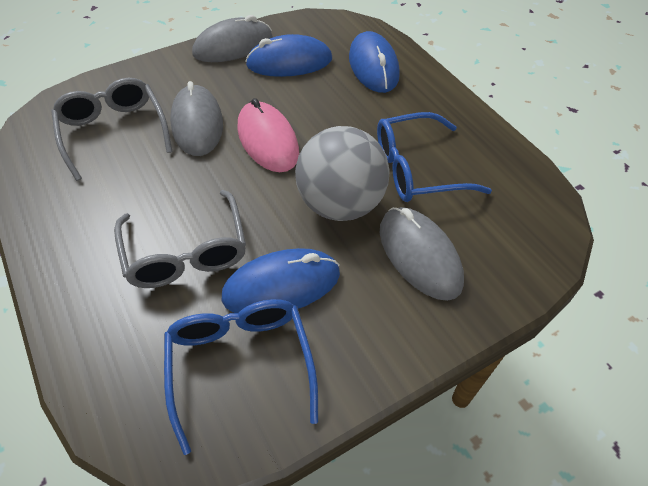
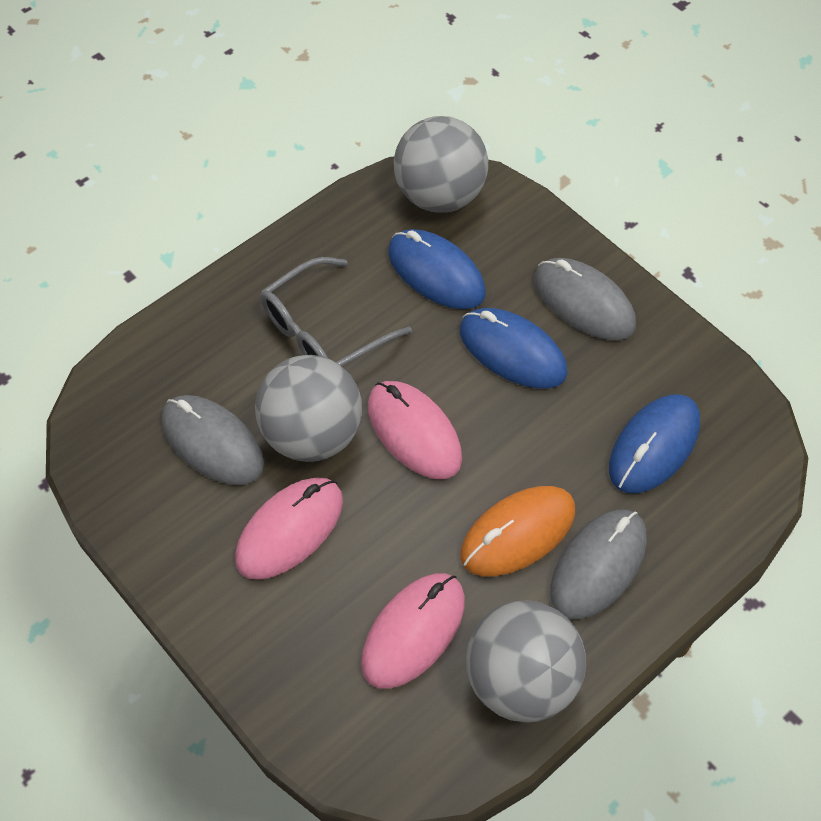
blue glasses: [164,299,318,455] [377,112,492,202] = 2 -> none = 0
grey ball: [295,126,390,221] = 1 -> [255,355,362,462] [394,116,488,212] [466,600,586,723] = 3
grey glasses: [51,78,172,181] [114,190,246,288] = 2 -> [261,257,412,366] = 1
orange mouse: none = 0 -> [460,486,575,576] = 1
pink mouse: [238,98,299,172] = 1 -> [235,477,343,580] [361,573,465,689] [368,381,462,479] = 3

